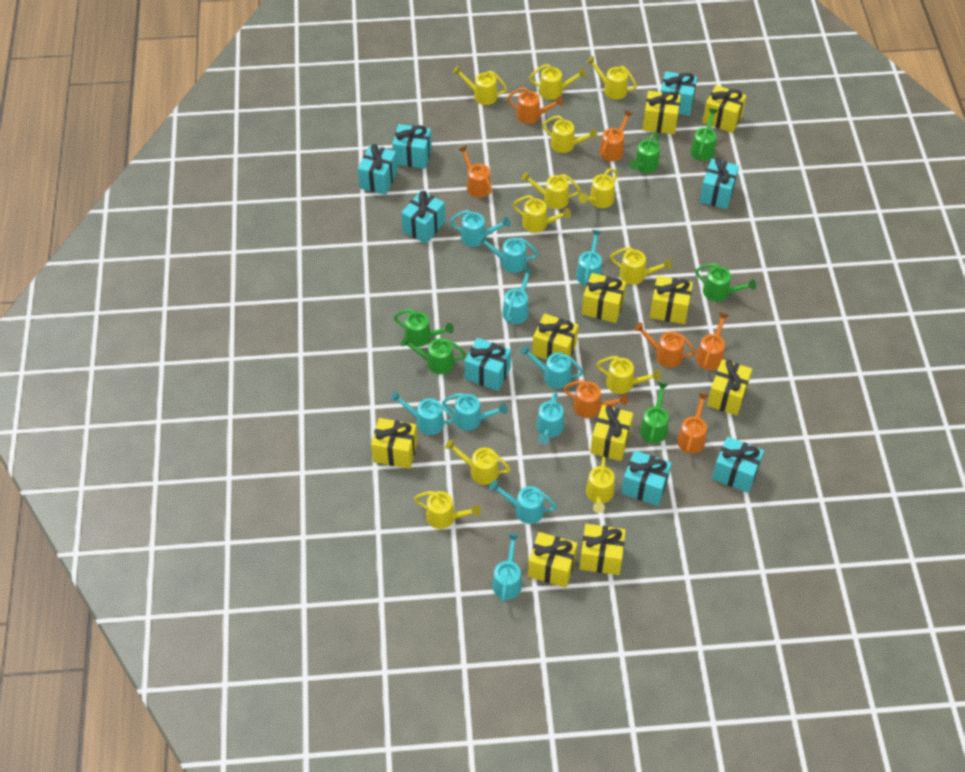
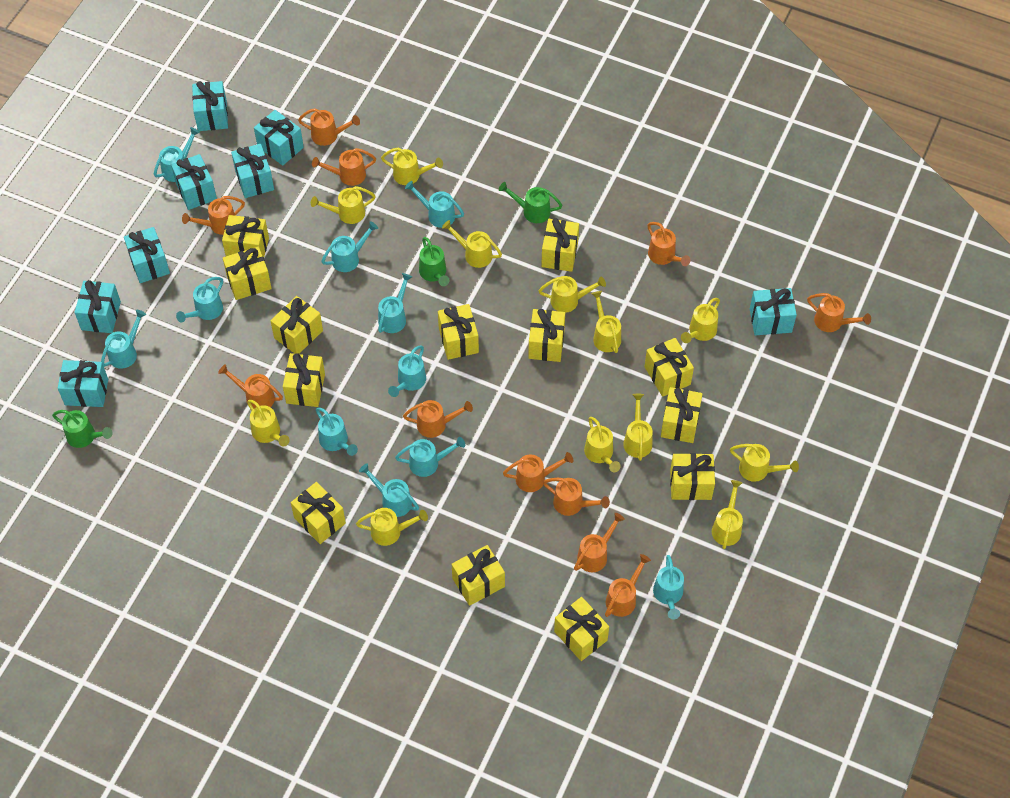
green watering can: [394,309,454,347] [401,336,466,374] [630,133,660,173] [640,382,669,444] [691,108,718,161] [695,263,756,302] = 6 -> [52,410,112,448] [419,237,450,286] [499,182,562,223] = 3
orange watering can: [458,146,492,198] [507,87,563,124] [563,380,628,418] [600,110,633,161] [634,322,696,367] [677,392,709,454] [696,312,729,370] = 7 -> [182,196,245,235] [218,364,283,408] [298,108,360,146] [312,148,376,186] [403,400,473,438] [503,452,573,492] [543,478,610,516] [574,513,625,572] [605,554,651,617] [648,222,690,266] [807,293,871,332] = 11
turquoise watering can: [391,391,455,435] [442,393,508,431] [450,210,510,247] [477,234,538,273] [489,480,557,524] [492,533,522,603] [503,267,534,324] [520,345,584,389] [536,392,564,445] [576,230,602,286] = 10 -> [101,310,146,369] [154,127,200,182] [176,277,223,322] [316,407,358,456] [321,221,378,272] [359,463,419,517] [378,273,412,333] [388,345,426,397] [395,437,465,477] [405,181,464,228] [653,555,684,620] = 11
yellow gift: [371,418,418,469] [528,532,578,588] [532,313,579,360] [579,524,626,575] [582,273,626,323] [590,405,633,461] [642,91,681,134] [650,276,693,324] [703,85,746,133] [707,359,752,415] = 10 -> [222,215,269,257] [223,247,272,300] [270,296,323,354] [283,353,325,407] [291,482,346,544] [438,304,479,360] [452,545,505,606] [528,309,565,362] [541,218,579,272] [554,597,609,661] [645,338,694,397] [661,387,702,443] [670,453,715,500] = 13

